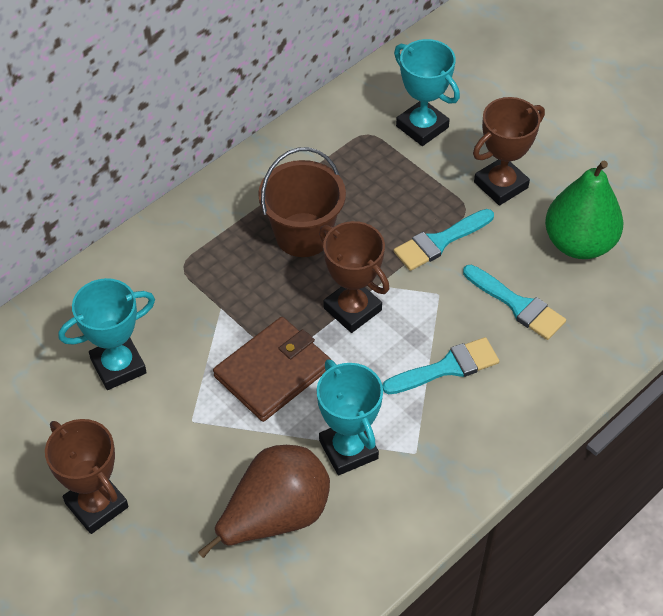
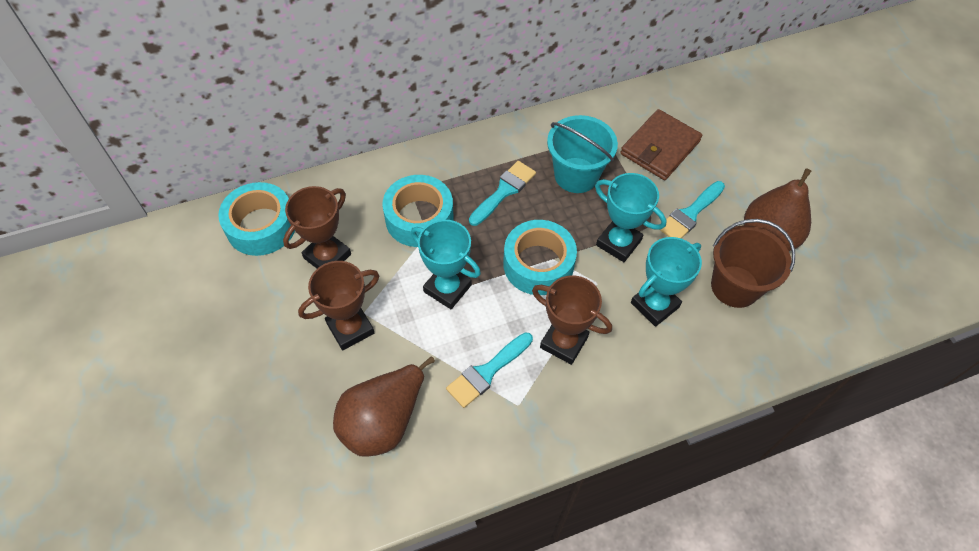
brown pear: [198,445,330,558] = 1 -> [333,357,435,457] [744,168,811,251] = 2
green pear: [545,161,624,259] = 1 -> none = 0
turquoise bucket: none = 0 -> [547,115,618,193] = 1
turquoise tape: none = 0 -> [218,182,295,256] [382,175,454,247] [503,220,577,295] = 3

